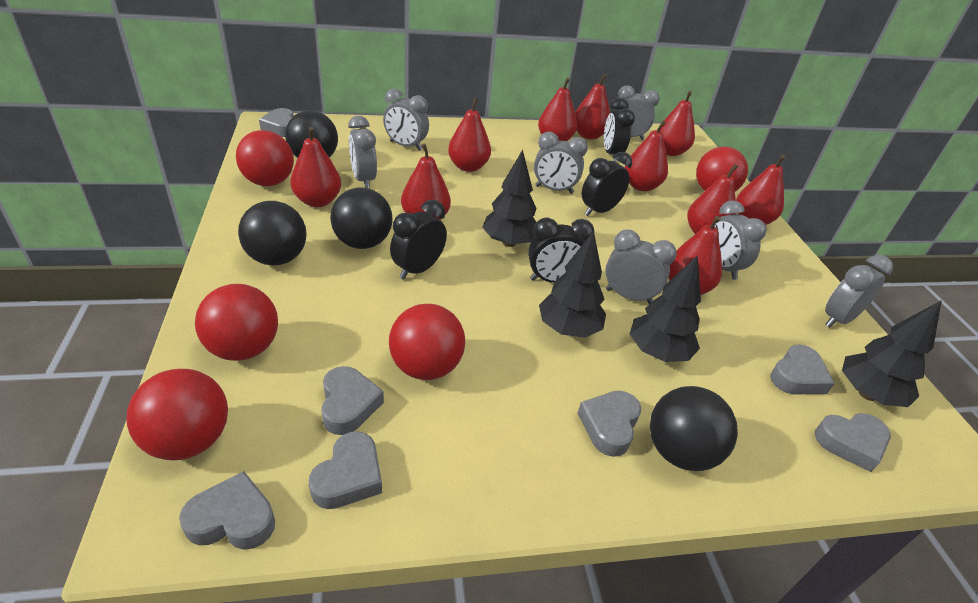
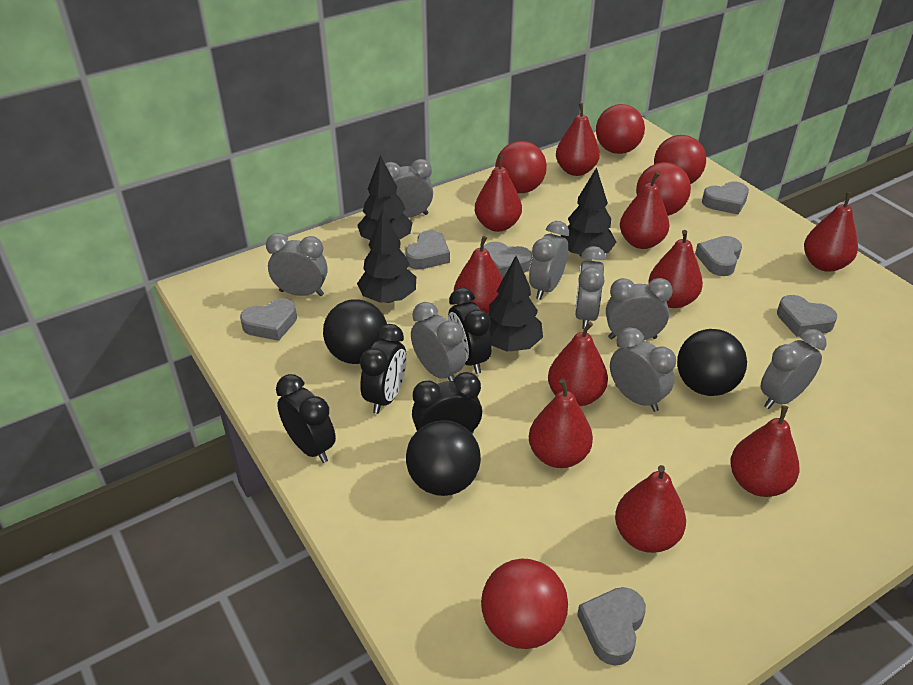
black ball: [238,201,307,266] [285,110,338,158] [330,187,392,249] [650,386,738,471] = 4 -> [323,299,387,364] [406,420,481,496] [677,329,747,396] = 3
grey clock: [348,116,377,189] [383,88,429,151] [534,132,588,194] [605,230,677,304] [617,85,660,140] [714,200,767,280] [825,255,893,328] = 7 -> [266,233,328,296] [385,159,433,218] [411,302,466,381] [529,221,569,300] [575,246,606,329] [606,278,673,340] [610,327,676,412] [761,329,826,409] = 8

